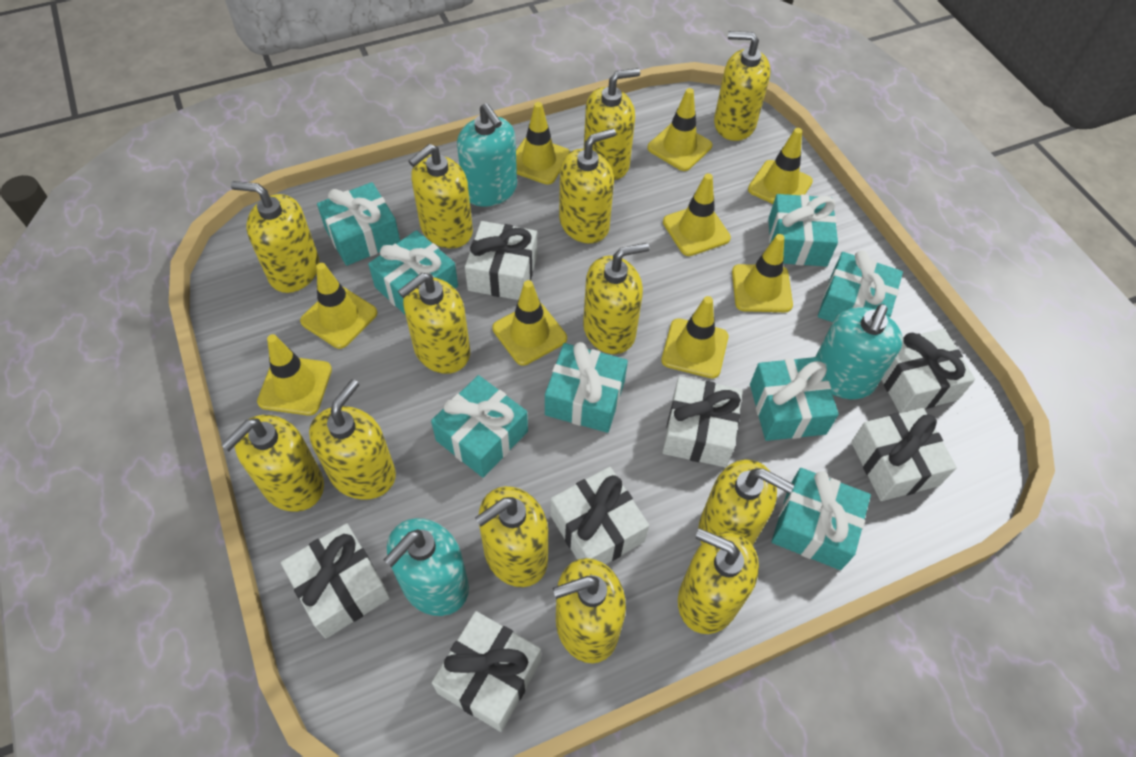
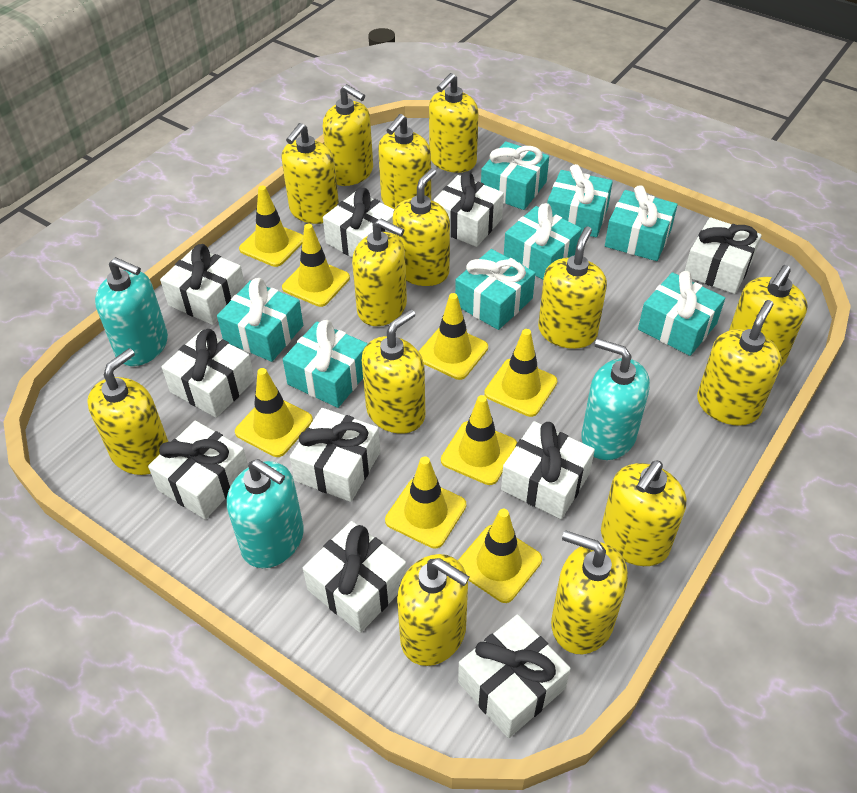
white gift: [281,523,390,638] [432,611,541,732] [465,221,538,300] [551,467,649,564] [663,376,743,467] [851,408,957,501] [881,329,975,413] = 7 -> [148,421,248,519] [160,244,245,325] [161,329,255,418] [290,408,381,502] [303,521,407,633] [323,188,394,258] [433,171,504,247] [458,614,571,738] [501,421,595,519] [685,217,762,294] = 10
yellow soap dispenser: [221,415,324,512] [231,181,319,293] [309,379,396,500] [398,273,470,374] [408,144,473,248] [475,486,548,587] [553,558,626,663] [559,128,616,244] [583,243,649,354] [584,68,640,180] [678,529,759,634] [698,460,794,545] [714,31,771,141] = 13 -> [87,348,168,475] [281,123,339,224] [323,84,373,186] [352,219,407,326] [362,309,425,434] [378,114,431,209] [393,168,450,286] [397,554,470,666] [429,73,479,173] [538,226,607,349] [551,530,628,654] [601,461,686,566] [697,300,782,426] [729,265,808,366] = 14
yellow traffic cone: [257,334,332,415] [300,263,378,349] [492,280,567,366] [516,102,570,185] [647,88,712,171] [661,296,728,378] [663,173,731,256] [732,234,793,312] [748,128,813,204] = 9 -> [235,368,313,457] [239,185,303,267] [282,224,350,307] [385,457,466,549] [419,293,488,380] [441,395,517,485] [458,509,542,603] [484,329,557,417] = 8

